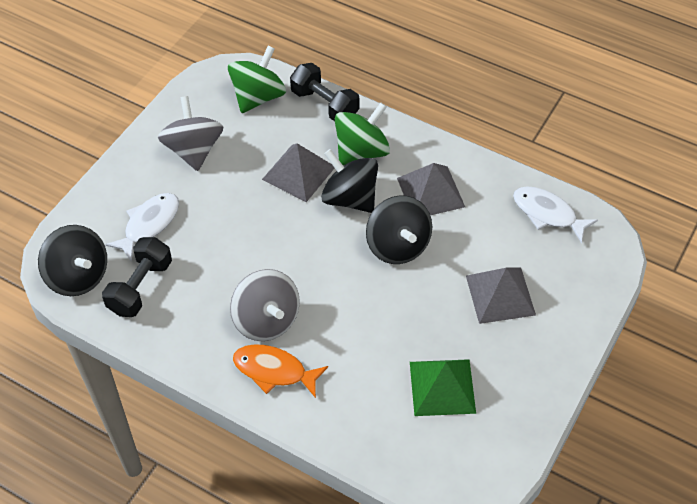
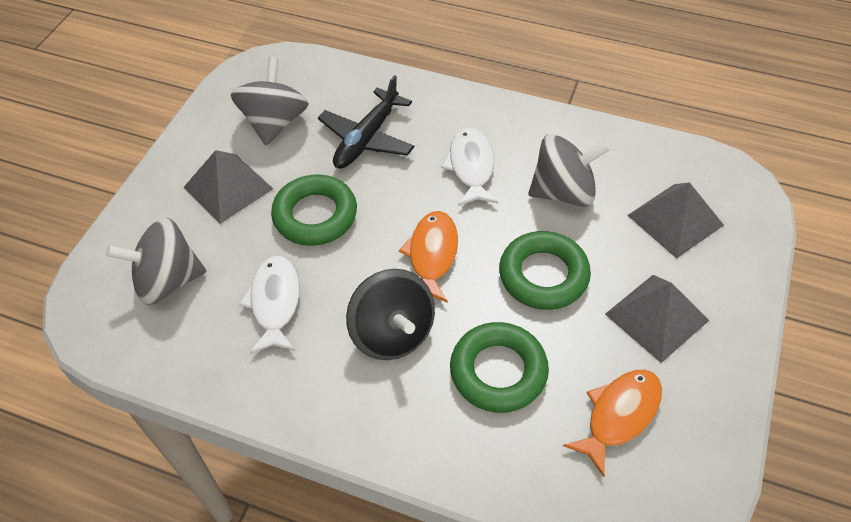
black dumbbell: [102,237,172,317] [290,63,360,121] = 2 -> none = 0
black plane: none = 0 -> [318,75,414,169] = 1
black spinning top: [38,225,107,296] [321,149,378,213] [366,196,432,264] = 3 -> [346,269,435,360] = 1
green pyramid: [410,359,476,416] = 1 -> none = 0
green ring: none = 0 -> [271,174,357,246] [450,322,549,413] [499,231,591,310] = 3
green spinning top: [228,46,286,113] [335,102,390,165] = 2 -> none = 0
grey spinning top: [158,96,223,171] [230,269,300,341] = 2 -> [106,217,206,305] [231,56,309,145] [529,134,610,207] = 3
orange fish: [233,344,328,398] = 1 -> [399,211,458,303] [563,370,662,477] = 2

